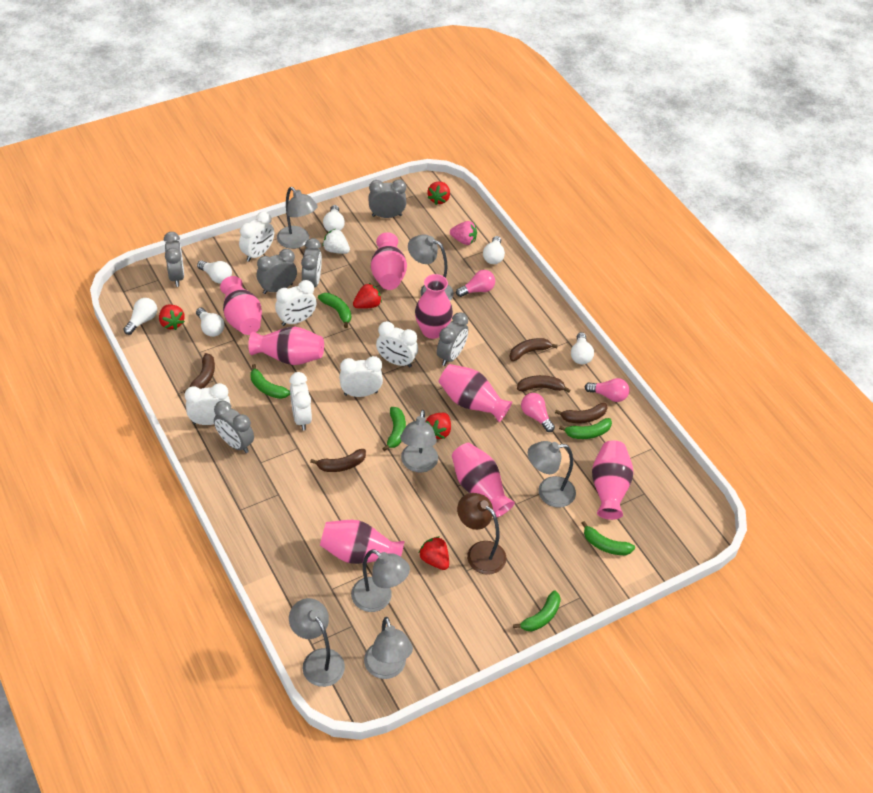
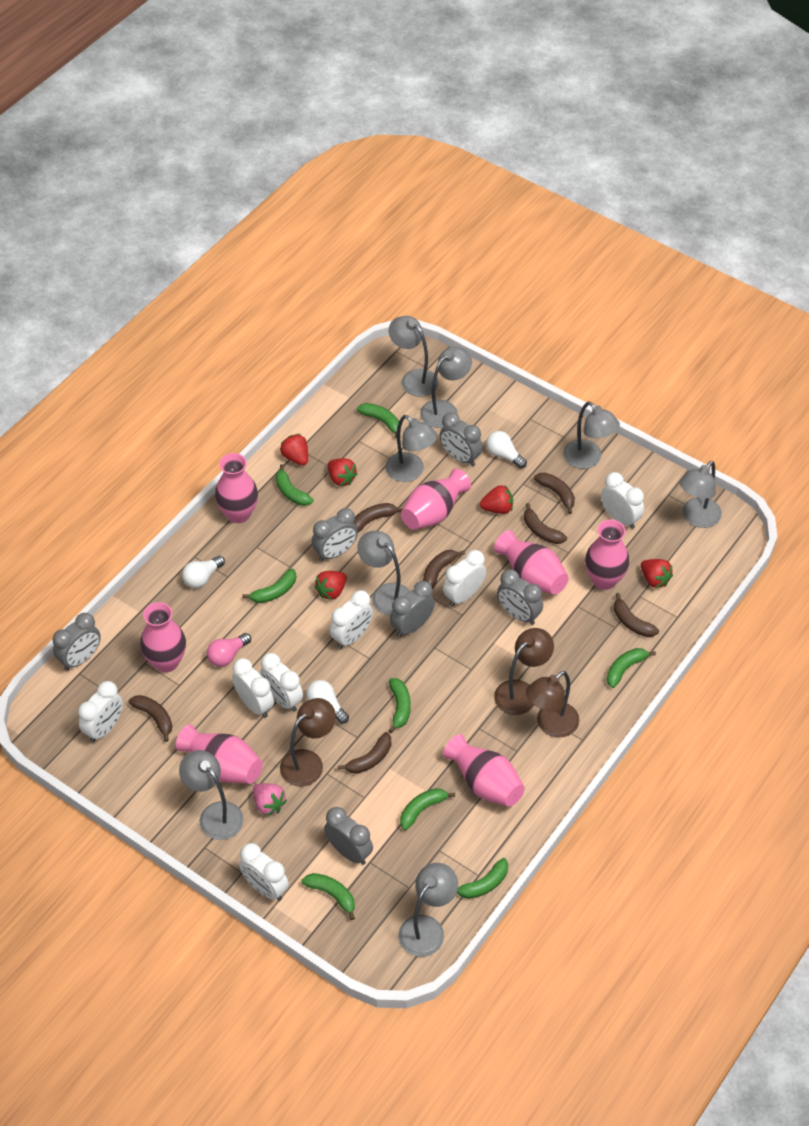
brown banana: [183,353,215,393] [310,449,366,472] [510,338,558,361] [517,375,570,393] [555,403,608,423] = 5 -> [128,695,172,742] [338,732,391,774] [354,503,402,532] [423,550,465,589] [524,503,567,544] [534,473,575,514] [614,593,659,637] = 7
brown lamp: [457,493,506,575] = 1 -> [280,698,336,787] [494,628,554,715] [526,671,579,738] = 3
green banana: [250,364,290,399] [318,293,351,328] [382,407,406,451] [513,591,561,632] [559,418,612,439] [582,521,635,555] = 6 -> [242,569,296,603] [275,464,314,506] [302,873,355,920] [357,403,399,438] [388,678,411,733] [400,788,455,830] [457,858,508,899] [607,648,656,688] = 8
grey lamp: [277,187,318,249] [289,598,345,687] [351,549,410,612] [364,617,413,679] [400,410,438,473] [408,235,454,300] [528,441,576,507] = 7 -> [179,750,244,840] [357,531,410,616] [385,415,438,482] [389,316,439,397] [398,863,458,957] [420,347,472,428] [563,402,620,469] [679,461,722,528] = 8
pink light bulb: [456,270,495,297] [521,393,555,432] [585,378,629,402] = 3 -> [207,633,251,667] = 1
pink vase: [220,276,262,335] [248,326,324,365] [320,520,405,564] [371,232,407,290] [415,274,453,339] [439,364,512,422] [452,443,515,517] [592,440,633,520] = 8 -> [140,602,186,673] [176,724,263,784] [215,453,258,523] [401,469,471,530] [443,734,525,807] [494,530,569,594] [585,519,629,590] = 7
white clock: [185,383,230,425] [239,211,274,262] [275,280,316,326] [290,372,312,431] [339,356,383,397] [376,321,418,367] = 6 -> [78,681,123,742] [232,658,274,718] [239,843,289,901] [260,653,303,712] [330,590,373,649] [443,550,486,607] [601,472,644,529] = 7
white light bulb: [123,298,157,335] [196,307,225,337] [197,260,232,284] [323,205,345,232] [483,236,505,264] [571,332,594,364] = 6 -> [182,556,225,588] [306,680,349,724] [486,431,527,469] = 3
white strawberry: [322,229,350,254] = 1 -> none = 0

